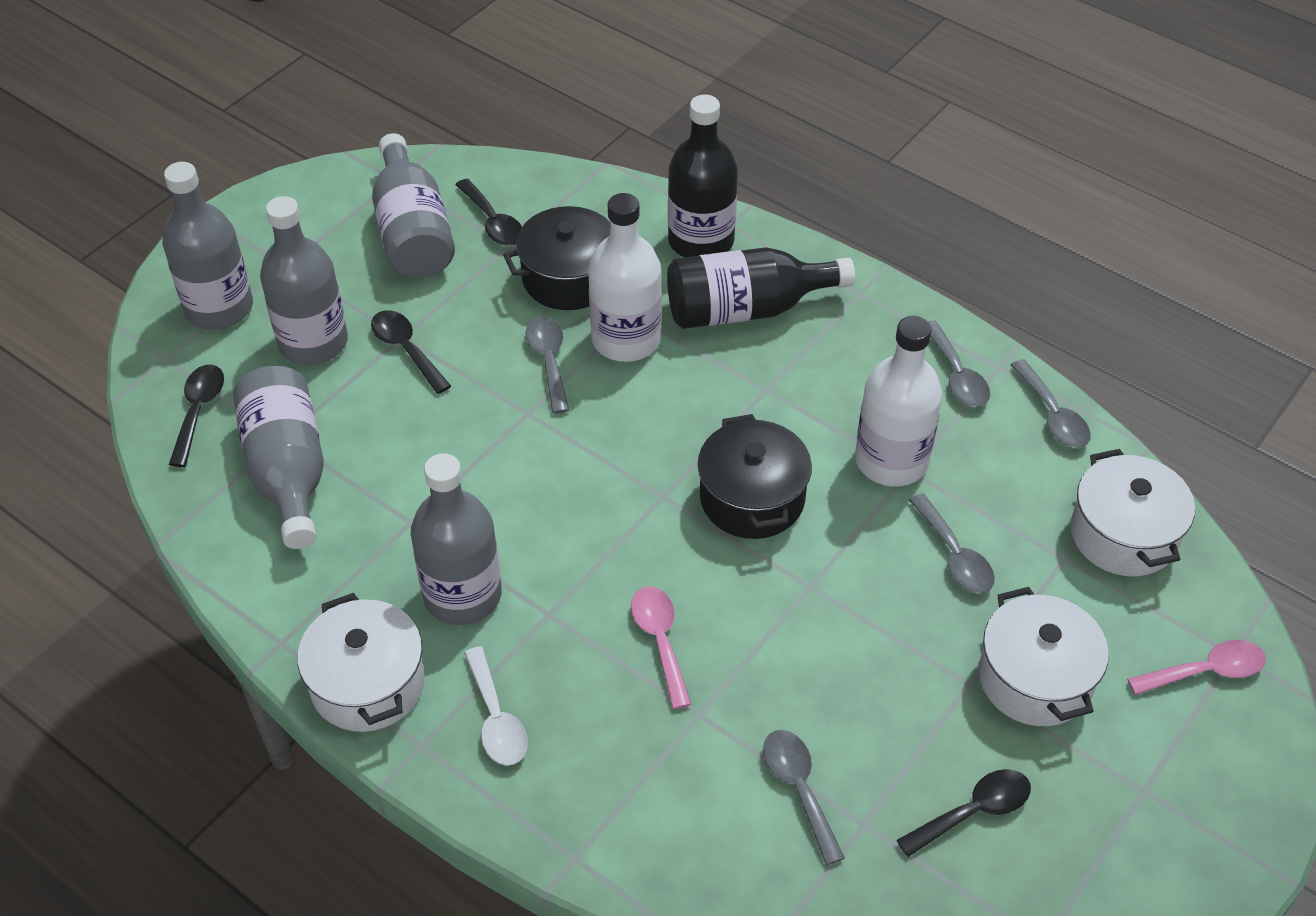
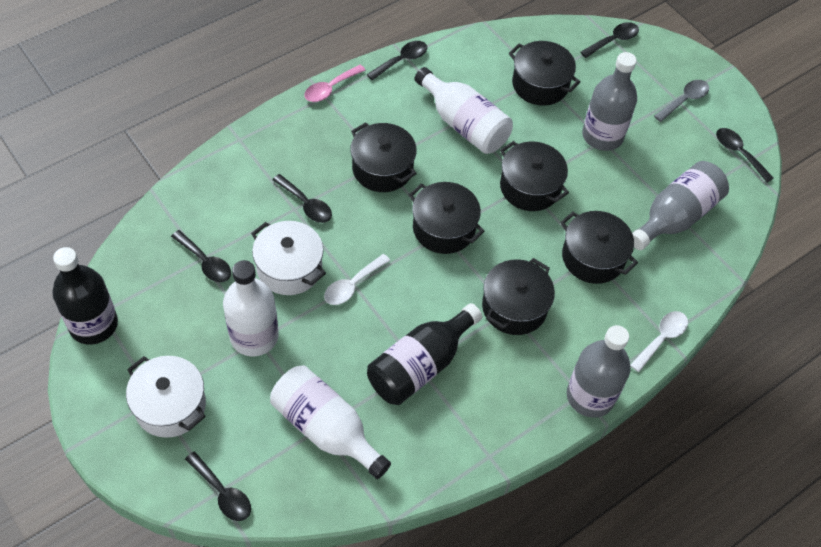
black pot: [503,206,610,310] [697,414,812,539] = 2 -> [350,122,417,192] [409,182,485,254] [482,258,555,335] [500,141,569,211] [509,41,581,106] [560,211,638,284] = 6
black spoon: [169,364,224,467] [371,310,451,394] [455,179,522,246] [896,769,1031,857] = 4 -> [171,230,231,282] [185,451,251,521] [272,174,332,223] [367,41,427,80] [580,22,639,58] [716,128,774,183] = 6
grey bottle: [162,162,253,330] [233,366,324,549] [260,196,348,365] [372,133,455,279] [411,453,502,625] = 5 -> [567,325,631,418] [582,52,637,151] [632,161,729,250] = 3
grey spoon: [526,316,569,414] [763,730,845,865] [909,493,995,593] [928,320,990,407] [1011,359,1091,448] = 5 -> [654,80,709,122] = 1
pink spoon: [631,586,691,709] [1127,640,1266,695] = 2 -> [304,65,366,102] = 1
white bottle: [588,193,662,362] [855,316,943,486] = 2 -> [223,260,279,356] [270,365,391,479] [414,67,513,154] = 3
white pot: [297,593,425,732] [979,587,1109,726] [1071,449,1195,576] = 3 -> [126,356,206,438] [251,221,326,295] = 2
white spoon: [464,646,528,765] = 1 -> [324,254,390,305] [630,311,688,372] = 2

